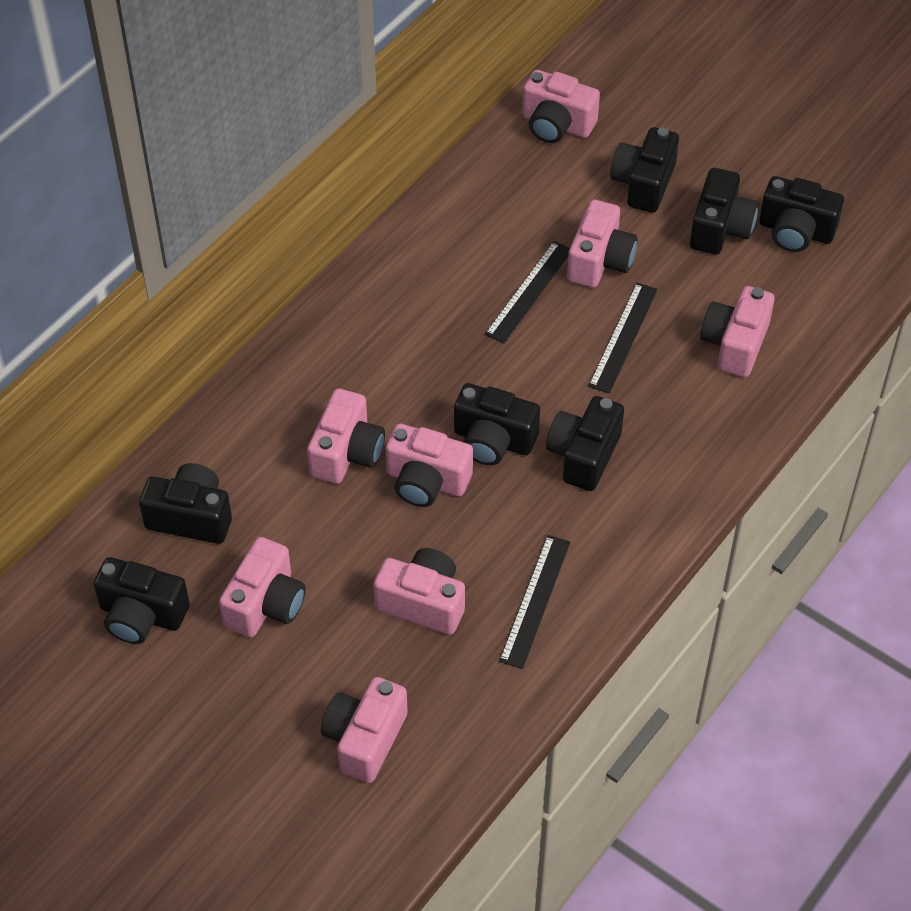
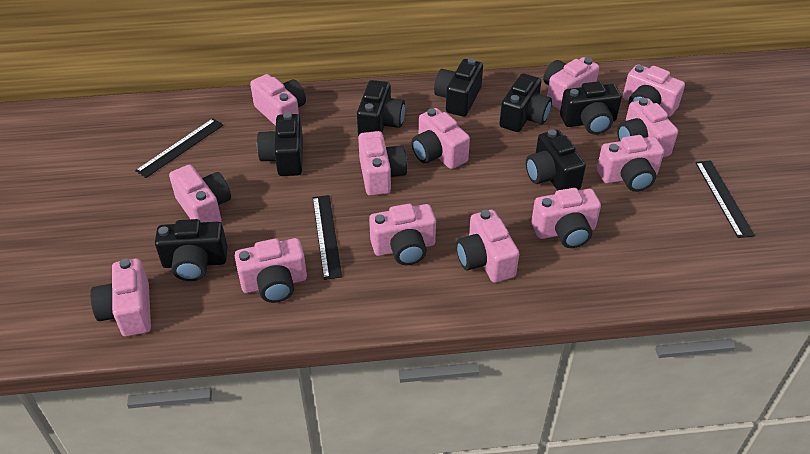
pink camera: [219,537,306,637] [307,388,385,484] [321,677,408,783] [374,548,465,635] [386,424,473,507] [522,70,600,143] [567,200,638,288] [700,286,774,377] = 8 -> [90,258,151,337] [169,164,231,222] [235,238,307,303] [250,74,306,126] [358,131,407,196] [369,204,436,265] [411,108,470,169] [456,210,519,283] [531,188,601,248] [543,57,599,110] [597,135,664,192] [617,98,678,157] [623,64,685,117] = 13

